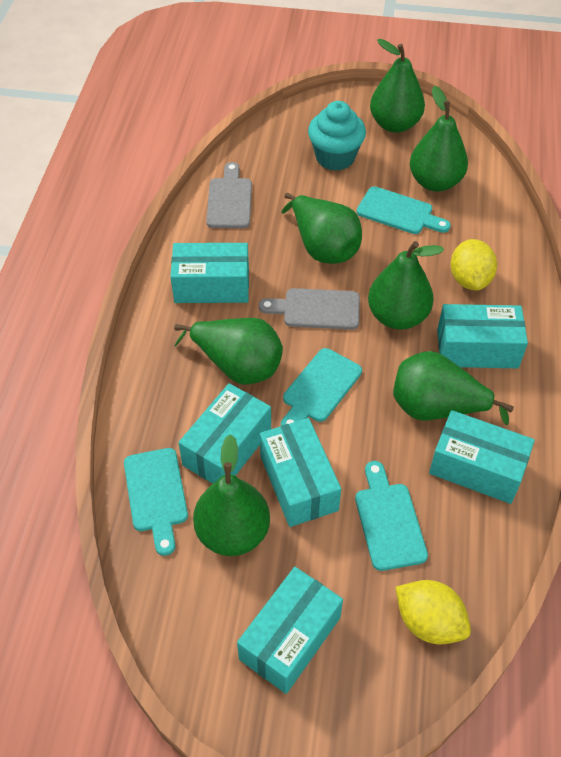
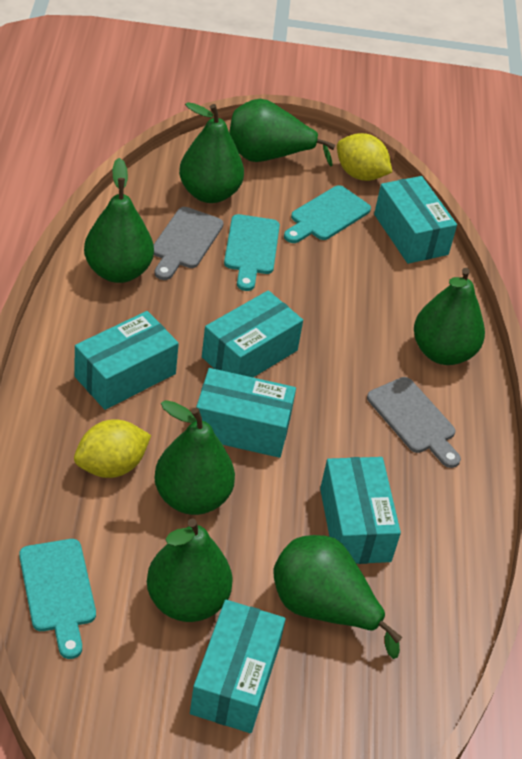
turquoise cupcake: [308,101,366,171] = 1 -> none = 0
turquoise cutting board: [124,448,188,556] [281,348,362,426] [355,461,428,571] [357,186,451,234] = 4 -> [19,539,96,659] [224,214,280,291] [284,185,371,243] = 3

